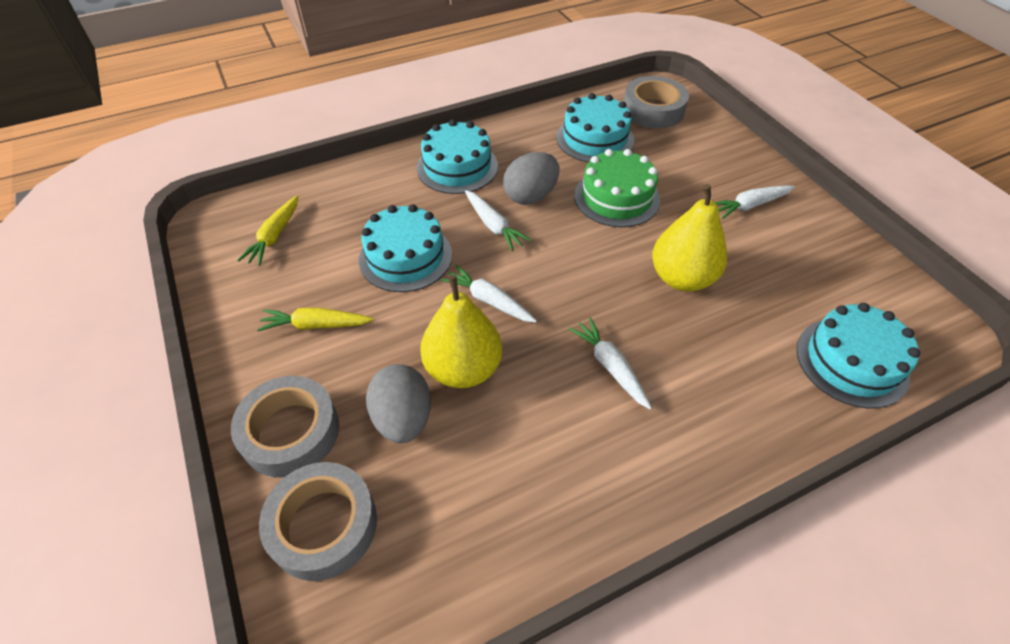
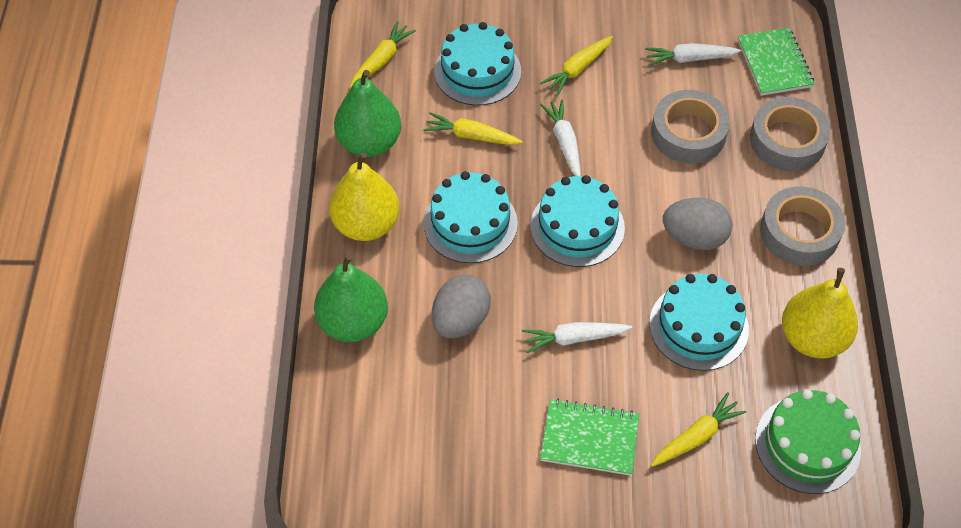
green notebook: none = 0 -> [540,399,639,476] [738,28,814,96] = 2
green pear: none = 0 -> [314,254,388,342] [334,70,401,157] = 2
white carrot: [441,264,537,323] [465,190,531,251] [568,317,652,410] [715,185,795,219] = 4 -> [522,322,632,353] [540,99,581,176] [645,43,741,66] = 3
yellow carrot: [238,195,298,266] [257,308,374,331] = 2 -> [350,21,416,88] [424,112,523,145] [540,36,613,96] [651,392,747,467] = 4

